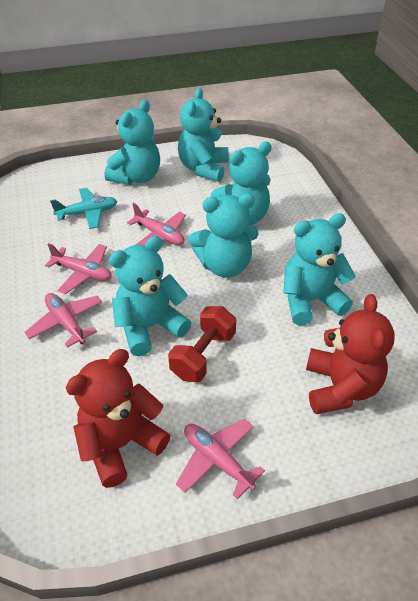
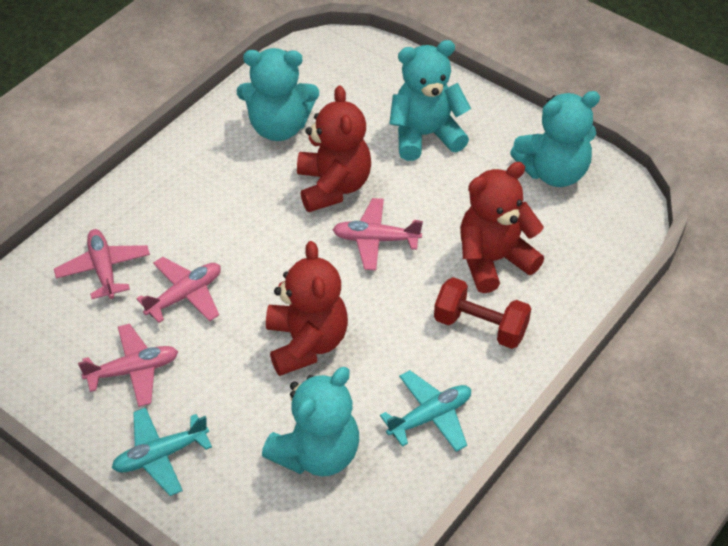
red teddy bear: [66,349,171,488] [306,294,395,414] = 2 -> [266,241,348,376] [297,85,371,212] [460,162,544,293] = 3
turquoise plane: [50,188,117,229] = 1 -> [112,407,212,496] [380,370,471,452] = 2
turquoise teddy bear: [104,100,160,185] [109,236,191,356] [178,88,229,182] [189,193,259,278] [210,142,272,225] [283,213,356,325] = 6 -> [237,48,319,141] [262,367,359,476] [389,40,471,161] [510,91,600,187] = 4

